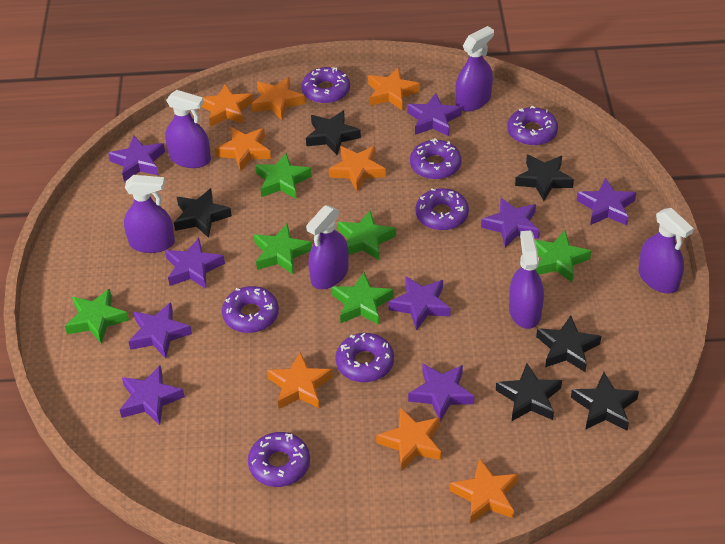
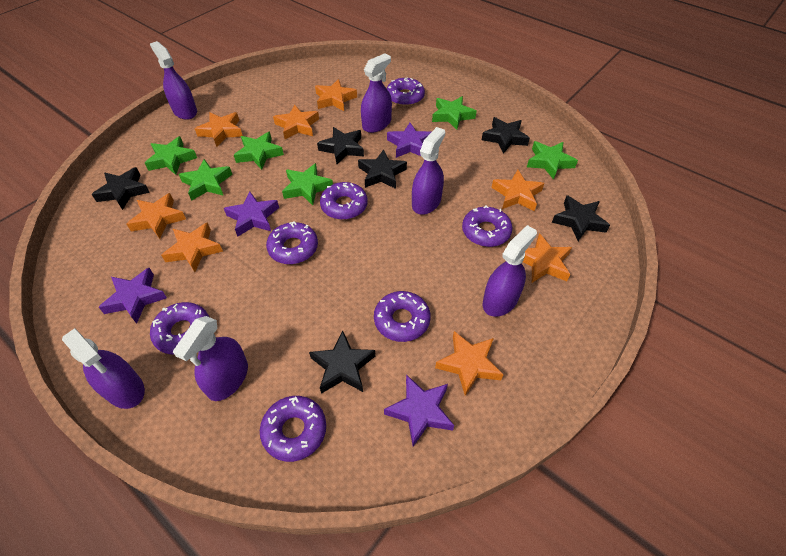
purple star: [108,136,165,181] [120,366,185,425] [128,302,192,358] [165,238,225,289] [388,276,451,331] [407,93,462,136] [408,364,475,422] [481,198,540,248] [577,178,636,225] = 9 -> [98,268,167,324] [224,192,279,237] [384,375,454,446] [387,123,431,158] = 4

